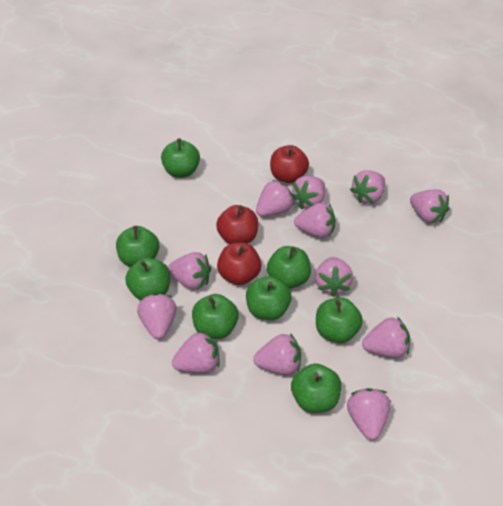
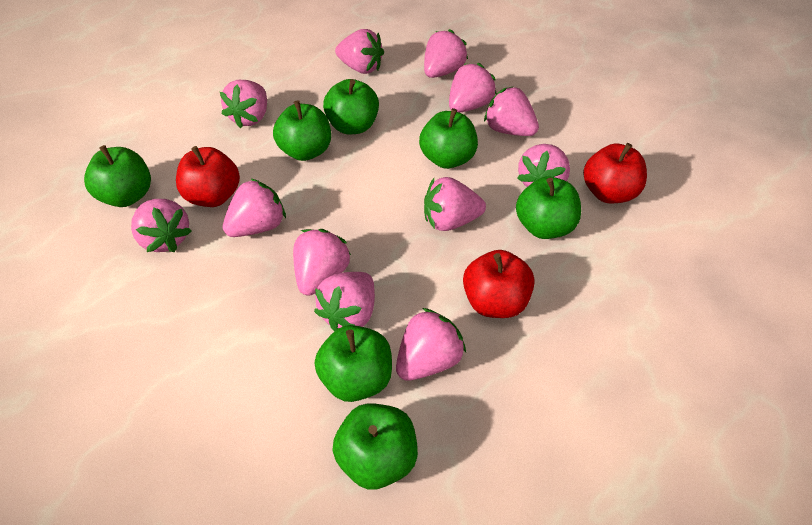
green apple: [116,226,159,267] [125,258,170,301] [161,138,200,178] [192,294,239,339] [246,276,291,320] [267,246,311,289] [291,363,341,413] [316,297,363,343] = 8 -> [84,145,151,207] [273,100,331,161] [314,325,392,402] [323,79,379,135] [332,403,418,490] [419,108,478,169] [516,177,581,239] = 7

